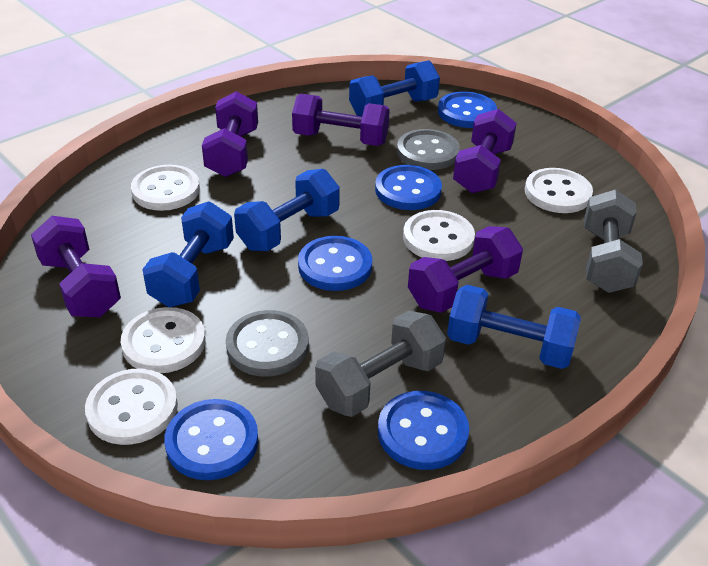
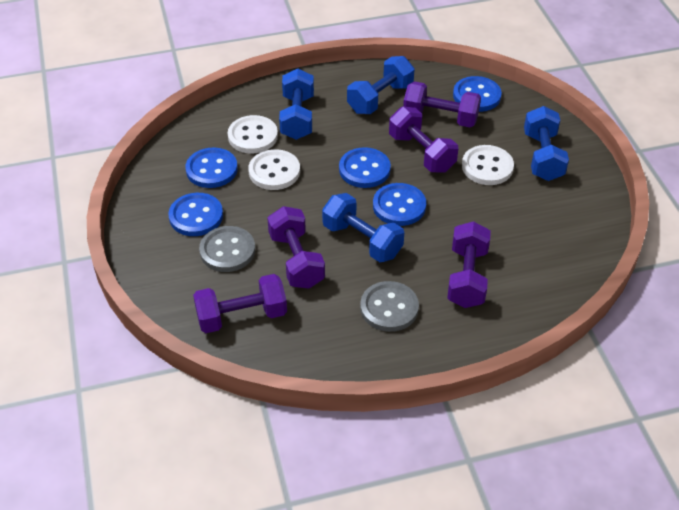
grey dumbbell: [315,310,446,417] [584,189,643,293] = 2 -> none = 0
white button: [85,369,178,445] [121,307,206,373] [131,165,200,211] [403,210,475,261] [525,168,593,213] = 5 -> [228,115,278,154] [248,149,300,190] [462,145,514,185] = 3

